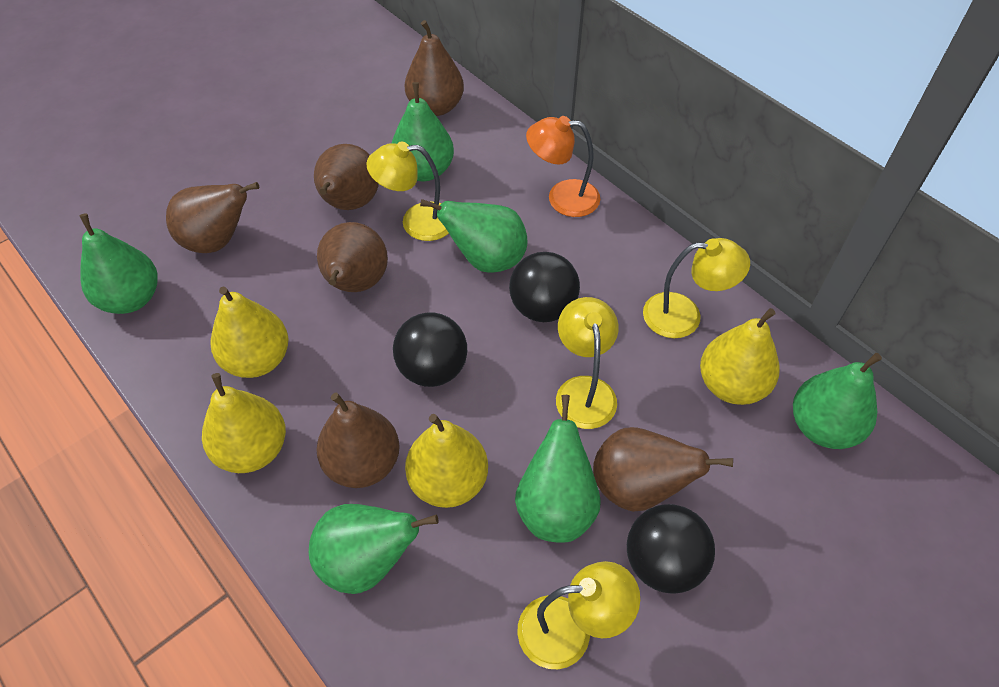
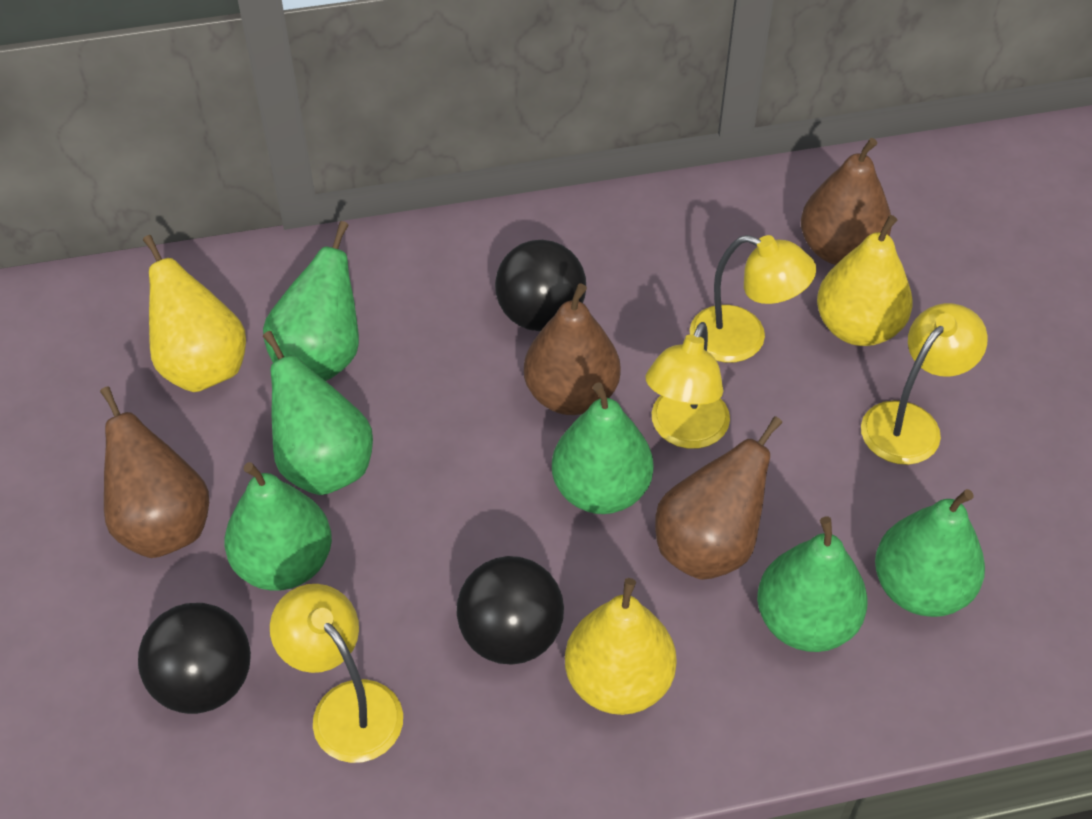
brown pear: [166,182,259,253] [314,144,379,210] [316,392,400,488] [317,222,388,292] [405,20,464,116] [593,427,733,512] = 6 -> [100,386,209,558] [524,284,621,415] [655,416,782,580] [801,138,892,265] = 4
orange lamp: [526,116,600,217] = 1 -> none = 0
yellow pear: [202,373,286,473] [211,287,289,378] [405,414,488,508] [700,308,780,405] = 4 -> [143,235,246,392] [565,578,677,715] [817,215,912,346] = 3

